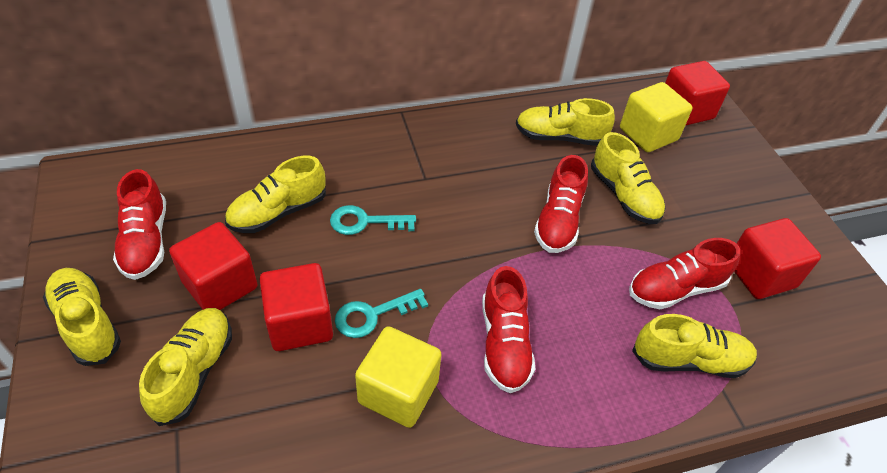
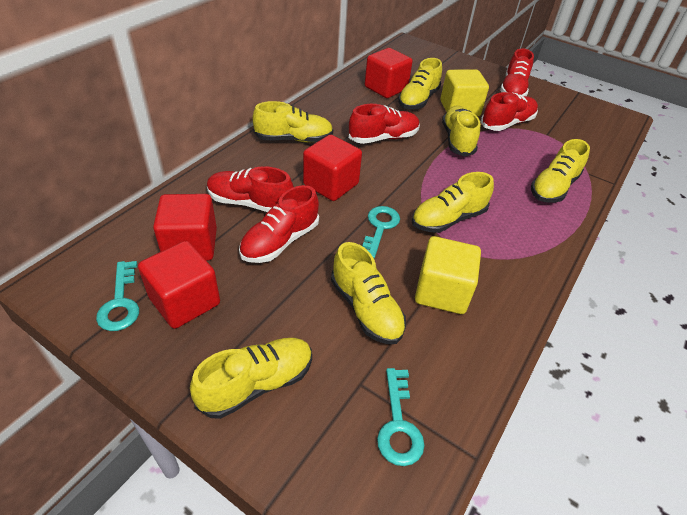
red shoe: [113,169,166,280] [482,266,535,393] [534,155,588,253] [629,238,740,309] = 4 -> [207,166,294,212] [239,185,319,263] [349,104,420,144] [480,92,538,131] [500,48,534,96] = 5
turquoise key: [330,205,416,235] [335,289,428,338] = 2 -> [96,261,139,331] [362,206,400,258] [377,368,425,466] = 3
yellow shoe: [43,268,121,366] [139,308,232,426] [225,156,326,233] [516,98,615,146] [591,132,665,224] [632,314,757,378] = 6 -> [190,338,312,419] [252,101,333,143] [331,242,406,344] [398,58,442,109] [412,172,494,233] [442,105,480,157] [531,139,590,203] = 7

